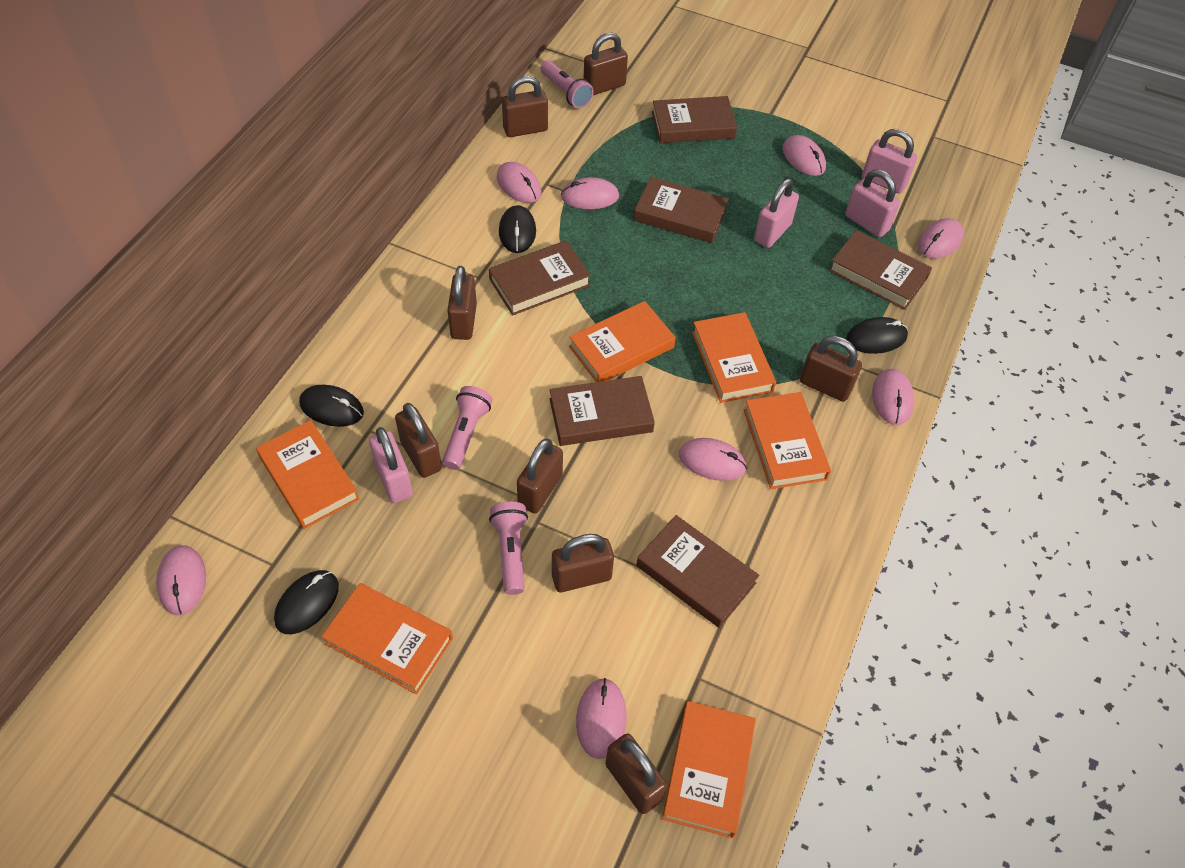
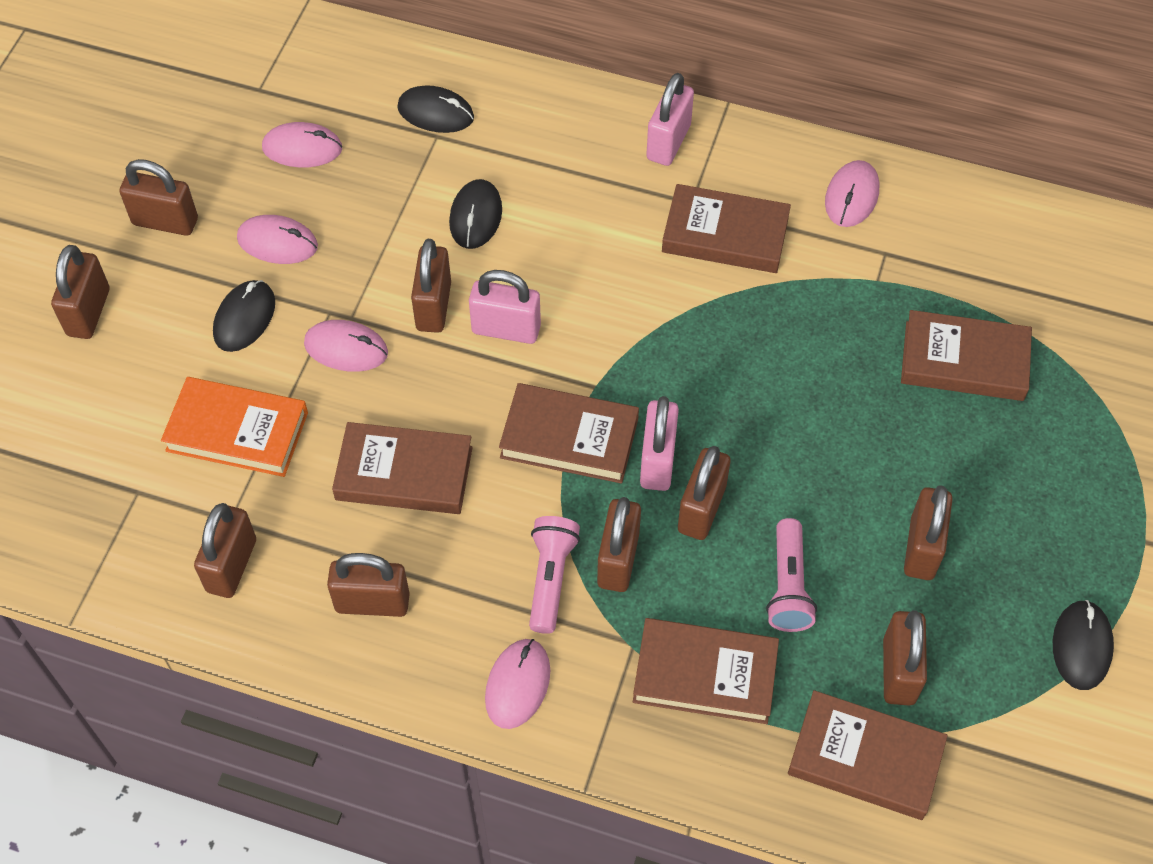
brown padlock: [395,403,442,478] [447,266,477,340] [502,76,548,137] [517,438,563,514] [552,534,614,592] [583,32,628,95] [605,733,667,814] [800,336,862,402] = 8 -> [51,245,109,339] [120,159,198,236] [194,503,256,598] [327,553,410,617] [411,239,451,333] [597,497,641,592] [678,446,730,540] [883,610,927,706] [904,485,953,580] = 9
orange book: [256,420,359,529] [321,583,453,695] [569,301,676,382] [662,701,756,838] [692,312,776,403] [744,392,831,489] = 6 -> [161,377,308,477] = 1
pink flashlight: [442,386,492,470] [489,502,528,595] [541,60,594,108] = 3 -> [529,516,580,634] [766,518,817,632] = 2
pink mouse: [156,545,206,615] [497,162,541,203] [561,177,619,209] [576,678,626,759] [679,438,747,481] [783,135,826,176] [872,369,914,425] [918,218,964,259] = 8 -> [237,215,318,264] [262,122,342,167] [304,320,388,372] [485,639,550,729] [825,160,880,227] = 5
pink padlock: [369,427,413,503] [754,179,799,248] [845,169,900,237] [862,129,917,194] = 4 -> [469,270,541,344] [640,396,679,491] [646,73,694,166] = 3

